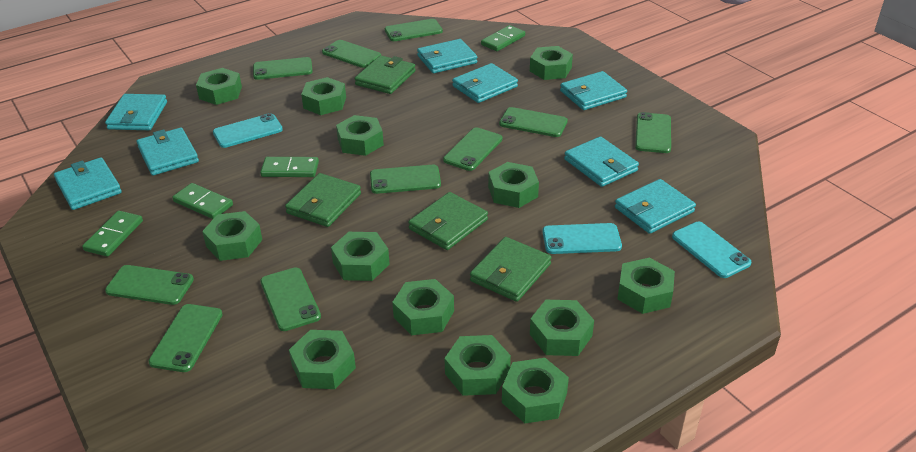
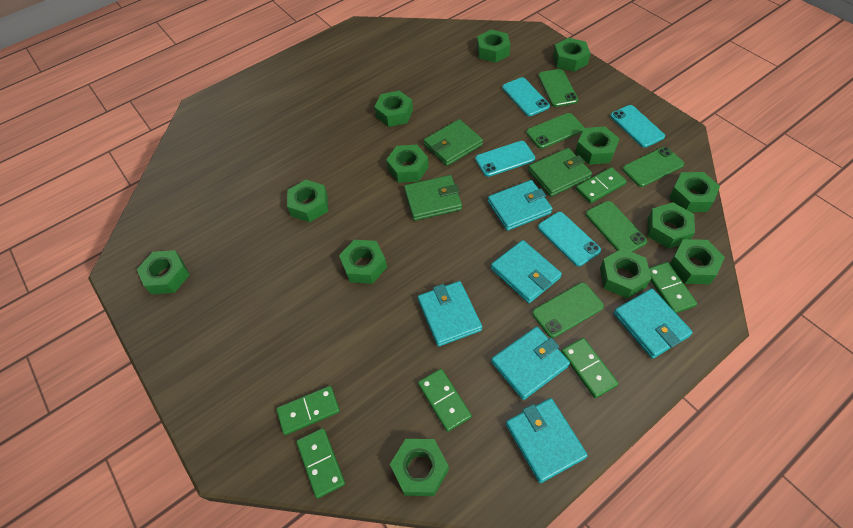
green domino: [82,211,143,257] [172,183,233,219] [260,157,319,177] [481,25,525,51] = 4 -> [276,386,340,435] [296,428,345,499] [418,369,472,432] [561,338,618,398] [576,167,627,204] [649,262,697,313] = 6
green phone: [105,265,194,305] [149,304,223,372] [253,57,313,80] [260,267,321,331] [322,40,381,68] [370,165,441,194] [385,19,443,41] [443,127,502,171] [499,107,568,137] [635,112,671,153] = 10 -> [526,113,584,149] [532,283,604,338] [538,69,578,107] [586,201,647,252] [622,147,684,187] = 5
green wallet: [285,173,361,227] [355,55,416,94] [408,192,488,250] [470,237,552,302] = 4 -> [404,175,462,221] [424,119,483,166] [528,148,592,197] = 3
turquoise phone: [213,113,283,148] [542,223,622,254] [672,222,751,278] = 3 -> [475,141,535,177] [502,77,550,116] [538,212,601,266] [610,105,665,148] = 4
turquoise wallet: [54,158,122,210] [105,94,167,130] [137,128,199,176] [417,39,477,73] [452,63,518,103] [560,71,627,110] [564,136,639,187] [615,179,696,234] = 8 -> [418,281,482,347] [488,180,552,231] [491,240,562,303] [491,327,570,400] [506,398,588,483] [613,288,693,359] = 6

